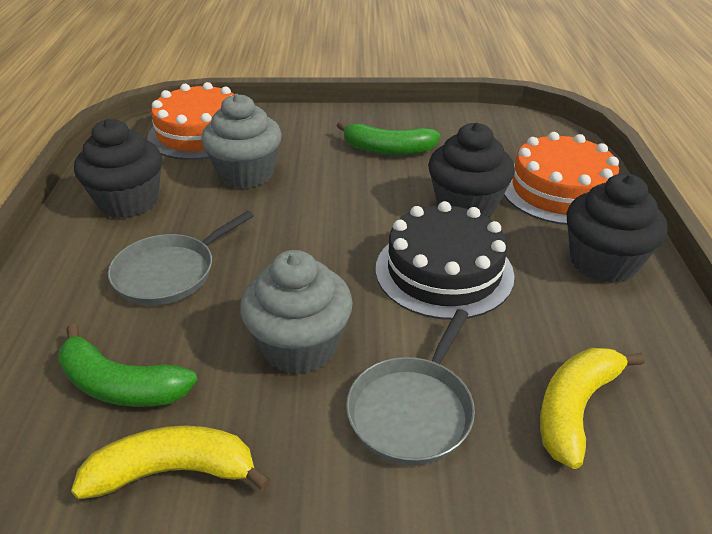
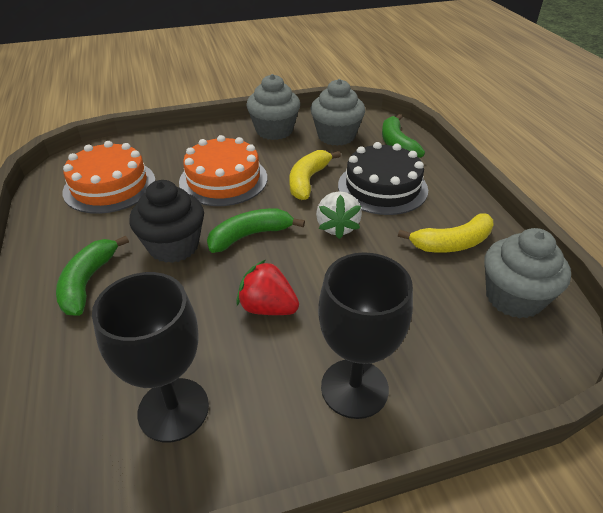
black cupcake: [74,119,162,218] [428,122,515,217] [567,173,667,283] = 3 -> [130,180,204,263] = 1
black goblet: none = 0 -> [92,272,209,442] [318,252,413,419] = 2
green banana: [58,324,197,407] [337,121,440,155] = 2 -> [56,236,129,316] [207,209,305,253] [382,114,425,158] = 3
grey cupcake: [201,94,282,189] [240,250,353,374] = 2 -> [246,74,300,140] [311,79,365,146] [484,228,571,318] = 3
grey pan: [108,211,254,305] [346,309,475,465] = 2 -> none = 0
red strawberry: none = 0 -> [236,260,299,315] = 1
white strawberry: none = 0 -> [316,191,362,239] = 1

